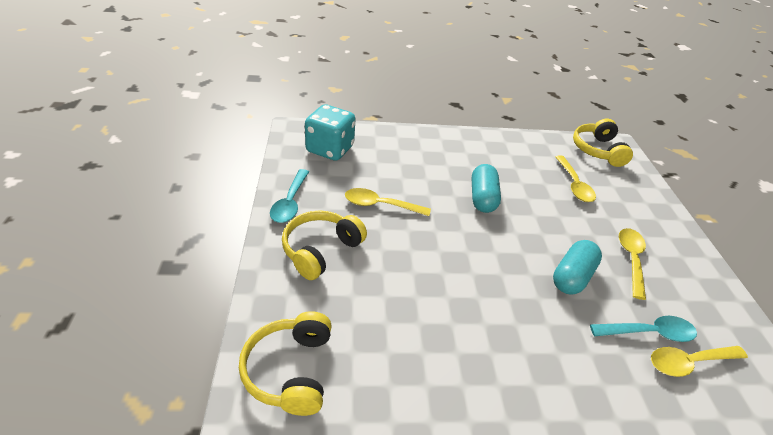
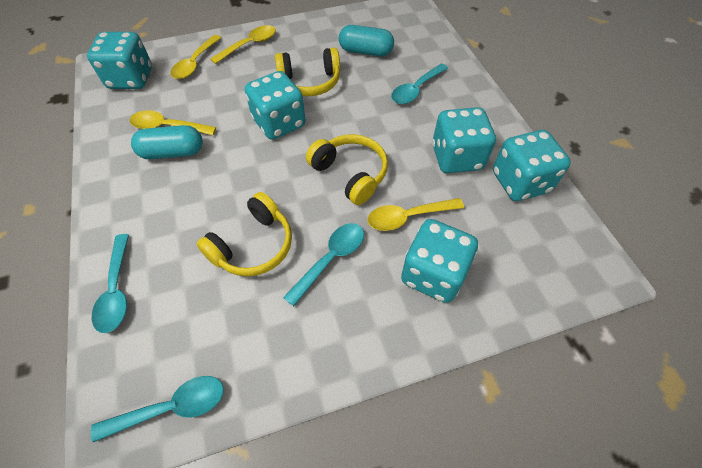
turquoise dice: [305,104,355,161] = 1 -> [87,32,152,89] [245,71,306,140] [401,219,478,303] [432,107,496,173] [493,130,571,201] = 5
turquoise spoon: [270,169,309,223] [590,316,697,342] = 2 -> [91,376,224,442] [92,234,129,333] [283,223,364,306] [391,64,448,104] = 4

